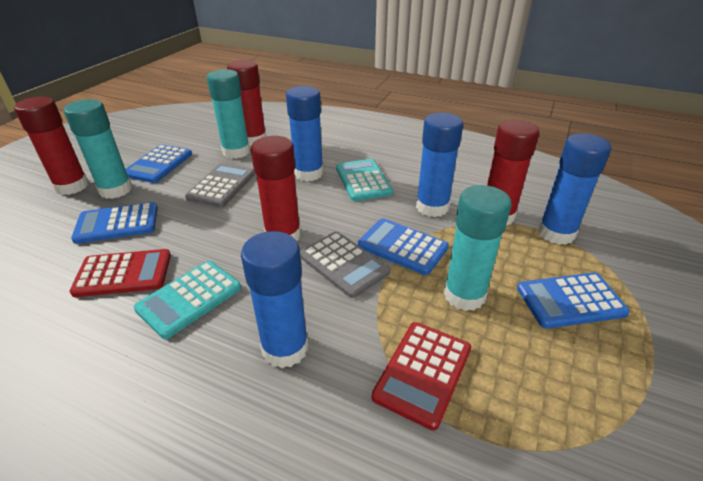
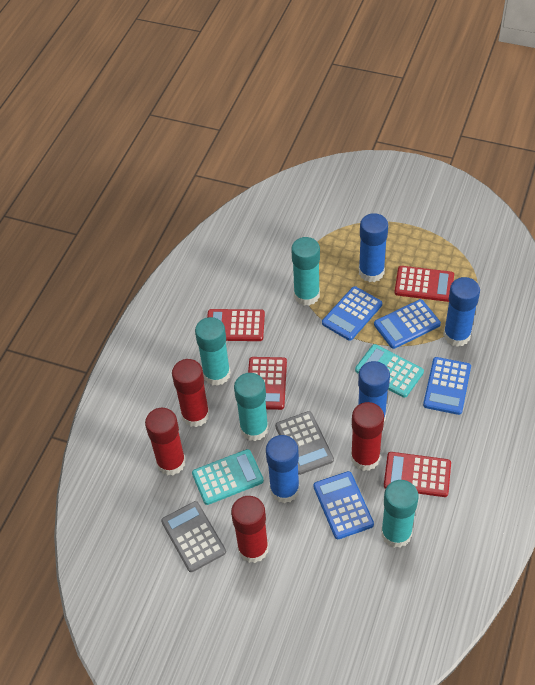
red calculator: [69,249,171,297] [372,322,471,430] = 2 -> [207,309,265,341] [248,357,287,410] [384,452,451,497] [394,266,454,302] = 4
turquoise glue stick: [64,99,132,199] [207,69,250,159] [444,185,512,311] = 3 -> [195,317,231,386] [234,373,269,441] [291,237,320,306] [381,480,418,548] = 4

